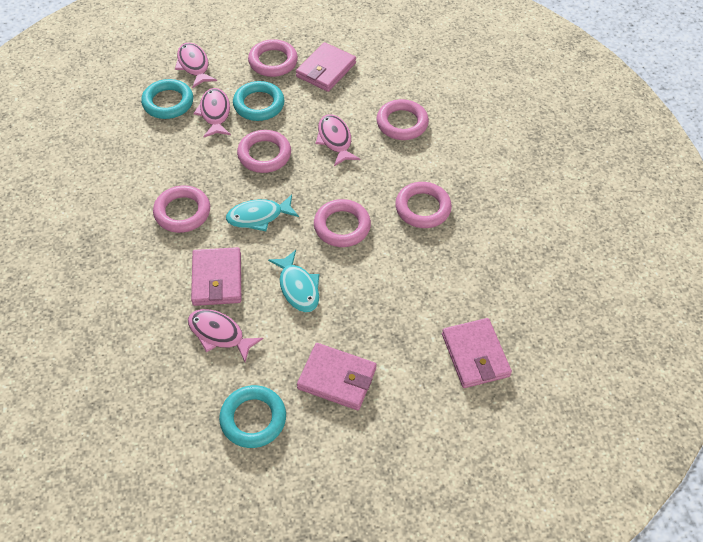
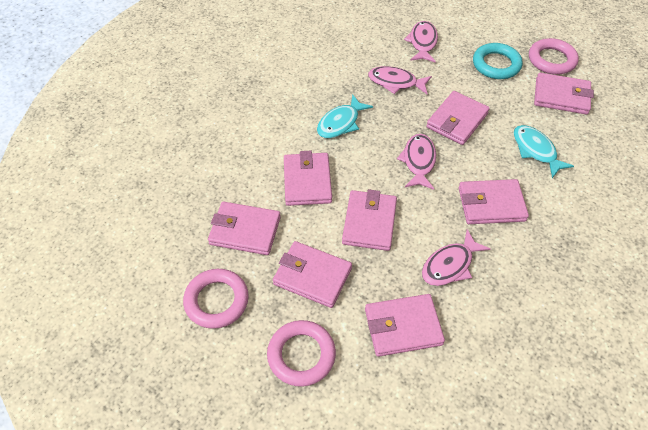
pink ring: [153,185,210,233] [237,130,291,173] [248,39,298,77] [314,199,371,247] [377,99,429,140] [395,182,452,228] = 6 -> [183,269,249,329] [267,320,336,387] [529,38,579,75] = 3
pink wallet: [191,247,241,306] [296,42,356,92] [297,343,377,410] [442,318,512,388] = 4 -> [208,202,281,255] [273,241,352,308] [284,151,332,206] [342,189,397,251] [365,294,445,357] [426,91,490,145] [459,179,529,224] [534,73,594,115] = 8
turquoise ring: [141,79,193,119] [219,385,286,448] [233,81,285,121] = 3 -> [473,43,522,79] = 1

